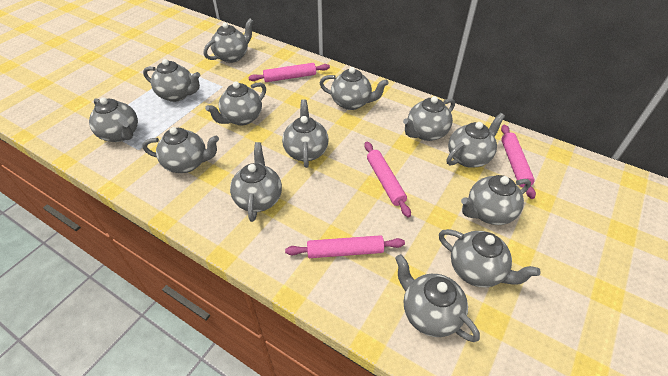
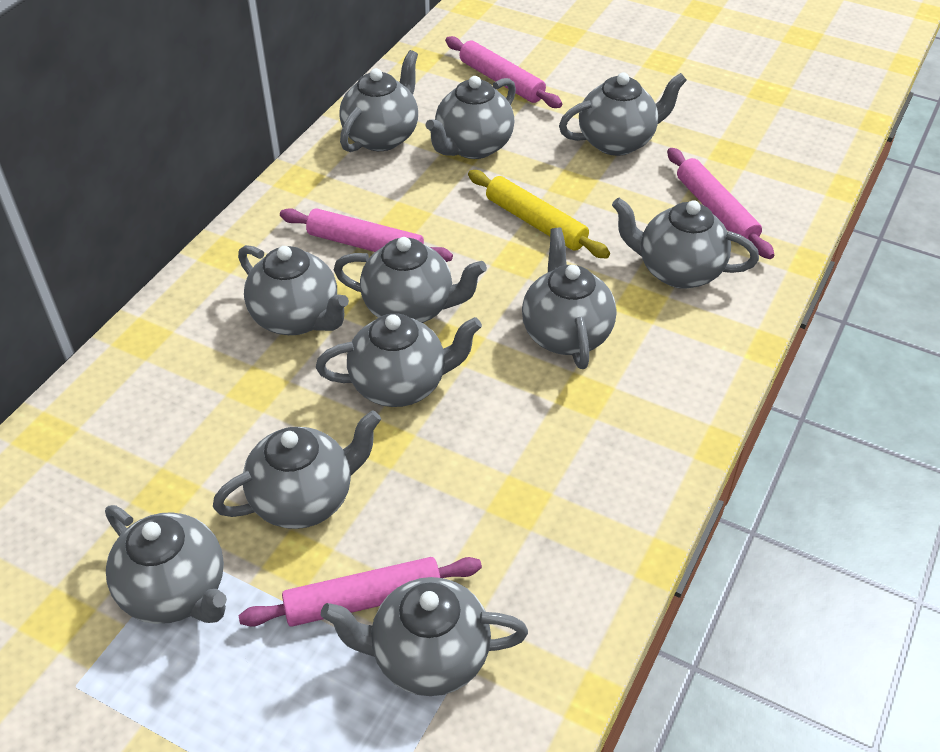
grey teapot: [89,97,138,142] [142,127,219,173] [143,59,200,102] [204,19,253,63] [205,81,266,125] [230,142,282,222] [282,99,329,168] [320,67,389,110] [395,254,480,342] [403,96,455,141] [439,229,541,287] [447,113,505,168] [461,175,531,225] = 13 -> [105,505,227,624] [213,410,381,529] [238,245,349,335] [316,313,482,407] [321,577,528,696] [334,237,487,323] [339,50,418,152] [426,76,516,159] [522,228,616,369] [559,72,687,156] [612,198,759,289] = 11
yellow rolling pin: none = 0 -> [468,170,610,258] = 1

